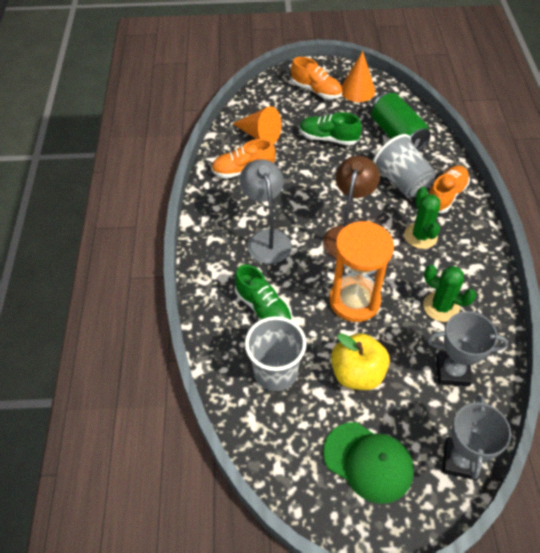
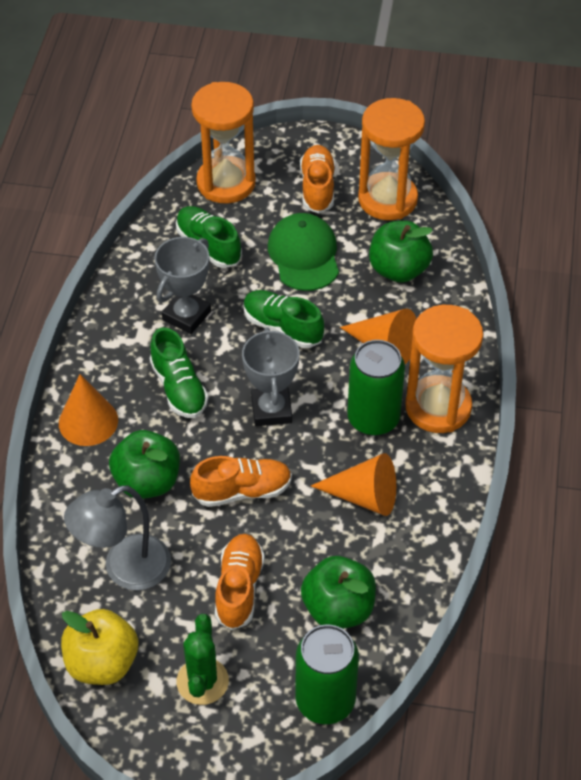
brown lamp: [323,156,380,258] = 1 -> none = 0
green apple: none = 0 -> [109,430,180,499] [301,556,376,629] [369,221,433,283] = 3
green cactus: [404,187,440,249] [423,265,477,322] = 2 -> [177,614,229,705] = 1
green can: [372,93,431,151] = 1 -> [295,624,359,724] [347,340,405,436] = 2
green shoe: [235,264,292,320] [300,112,362,146] = 2 -> [150,327,208,418] [176,206,242,268] [244,290,324,348] = 3
grey cup: [245,316,307,391] [373,134,436,198] = 2 -> none = 0
orange cone: [232,106,282,144] [341,51,375,102] = 2 -> [59,374,118,446] [311,453,396,516] [340,309,416,364] = 3
orange hourglass: [329,221,394,322] = 1 -> [191,82,256,204] [358,98,425,220] [406,305,483,433] = 3

